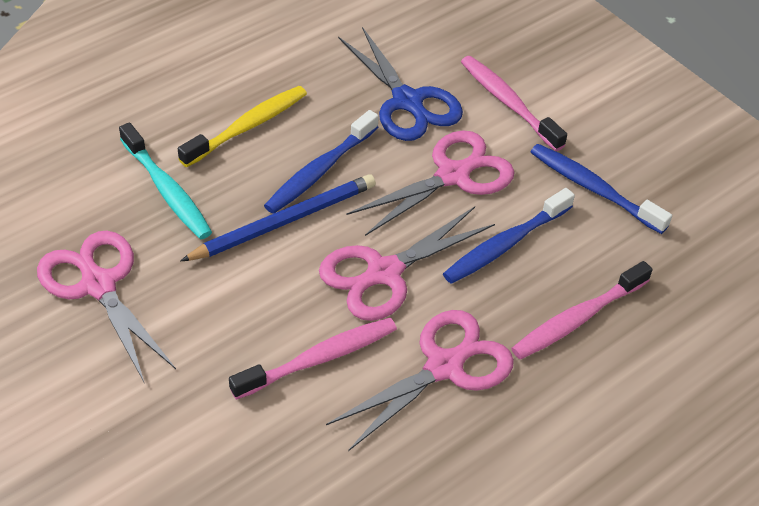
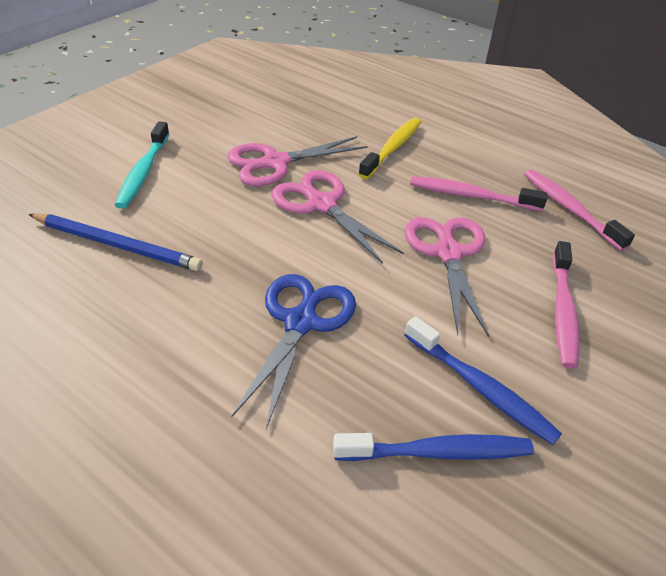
blue toothbrush: [264,110,379,214] [443,188,575,284] [531,144,672,234] = 3 -> [333,433,534,461] [405,316,562,445] = 2
pink scissors: [37,231,176,382] [319,207,495,321] [326,310,514,451] [346,131,514,236] = 4 -> [227,136,368,186] [272,170,404,264] [405,217,489,337] = 3

